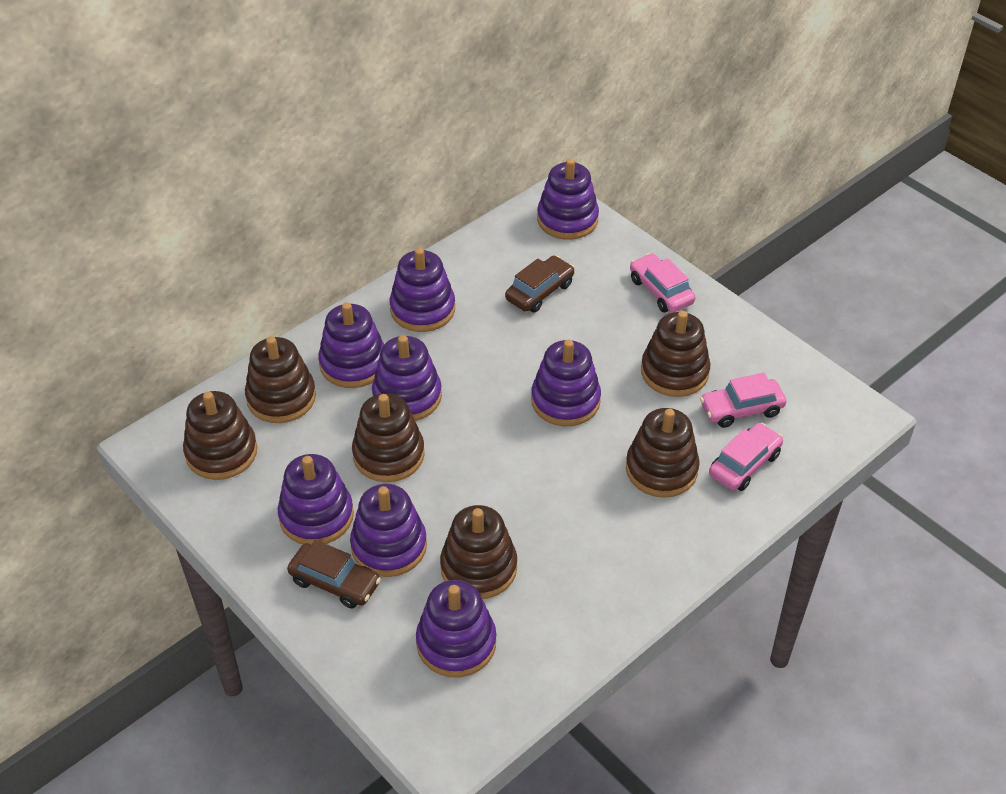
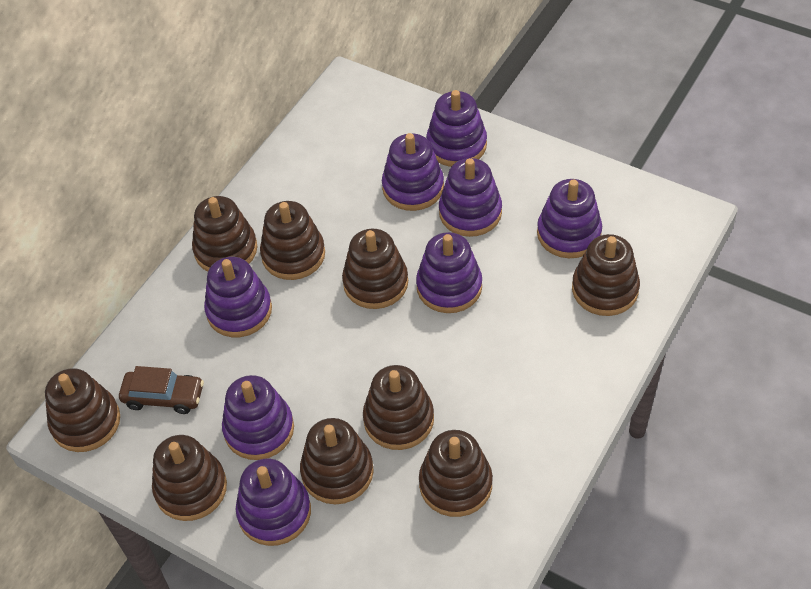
brown car: [287,540,381,608] [505,256,575,313] = 2 -> [119,366,204,414] = 1
brown stacking toy: [183,391,257,480] [245,336,316,423] [352,393,425,482] [440,505,517,599] [626,408,700,498] [641,311,710,397] = 6 -> [45,368,120,452] [152,435,227,521] [192,196,257,271] [260,201,325,280] [300,418,374,504] [342,229,408,309] [363,365,434,450] [419,430,493,517] [572,234,640,316] = 9
pink car: [630,253,695,312] [700,373,786,428] [709,423,783,491] = 3 -> none = 0

